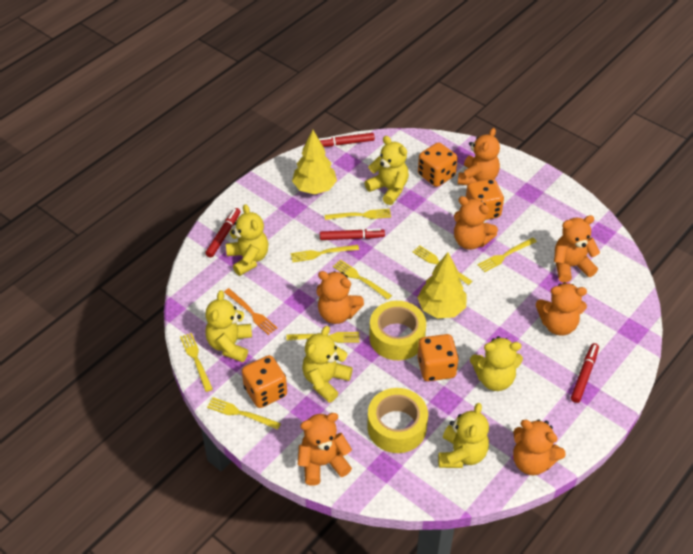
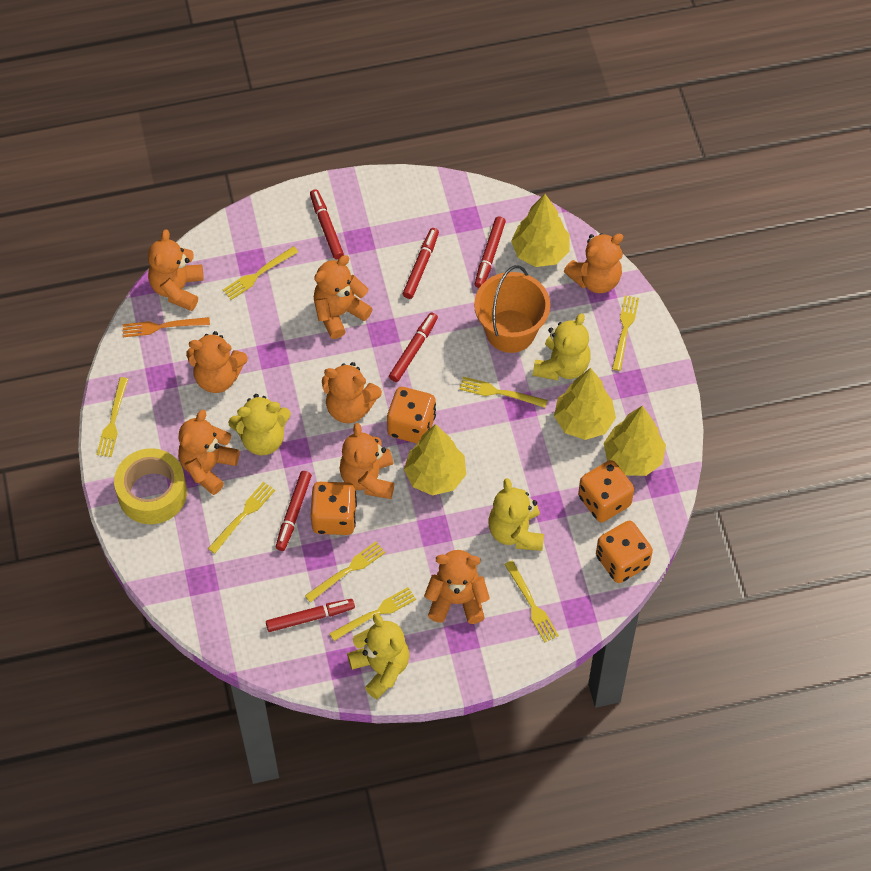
orange bucket: none = 0 -> [474,265,550,353] = 1
orange teddy bear: [298,413,352,486] [317,271,364,324] [454,196,498,250] [458,128,500,185] [513,419,566,475] [536,282,587,336] [554,215,600,283] = 7 -> [148,229,204,311] [178,409,239,495] [186,331,248,393] [314,255,373,339] [322,362,382,423] [340,423,394,499] [424,550,490,624] [564,233,623,293] = 8
red marker: [205,208,240,257] [319,133,375,147] [320,229,385,240] [571,343,599,403] = 4 -> [266,599,355,632] [276,471,312,551] [310,189,344,259] [389,312,438,382] [403,228,439,299] [475,216,506,288] = 6
yellow tape: [367,388,428,453] [369,301,426,360] = 2 -> [114,448,187,524] = 1
yellow teddy bear: [205,290,252,362] [226,204,269,276] [302,326,353,403] [365,136,409,205] [438,403,489,468] [470,336,523,391] = 6 -> [228,394,291,455] [347,613,410,699] [488,478,544,551] [533,313,591,380] = 4
yellow tree: [292,130,337,194] [417,252,467,318] = 2 -> [404,424,466,496] [511,194,570,267] [554,368,616,440] [604,405,666,476] = 4

